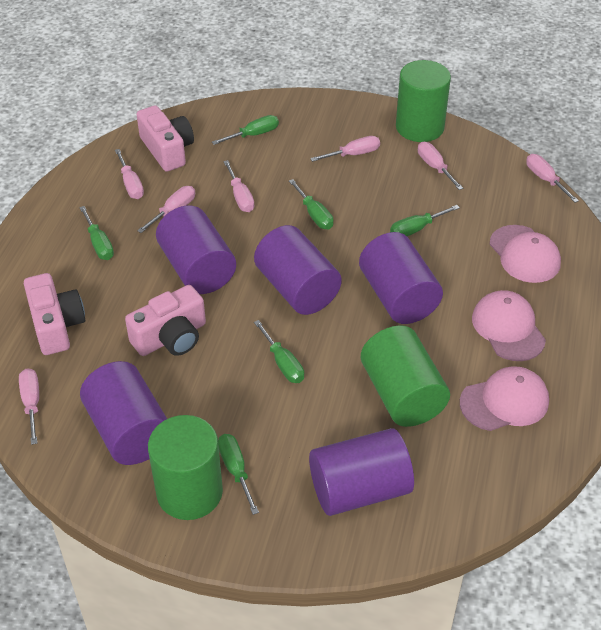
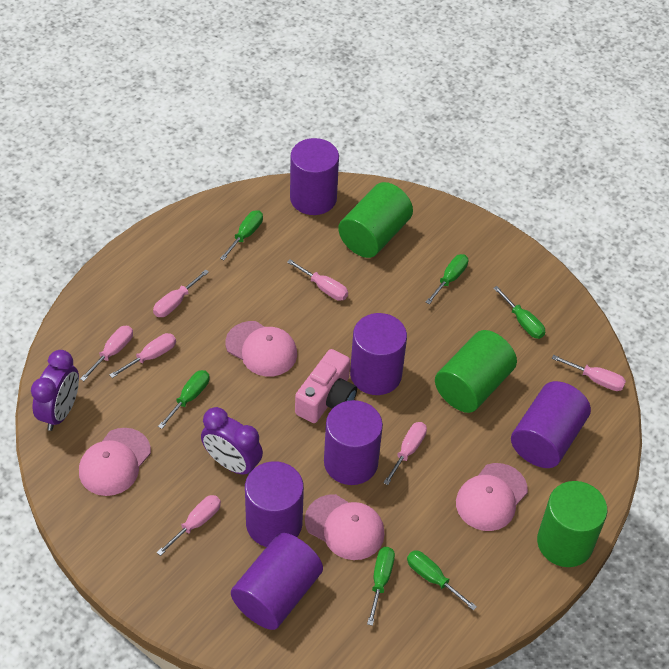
pink camera: [24,273,85,355] [125,285,206,356] [136,105,194,172] = 3 -> [295,349,357,423] = 1
pink cap: [460,366,549,431] [472,290,546,361] [490,225,561,283] = 3 -> [79,428,151,496] [225,321,297,377] [305,494,385,560] [456,463,528,531] = 4
purple clock: none = 0 -> [31,350,79,431] [201,407,263,475] = 2
purple cylinder: [80,361,167,465] [156,205,236,294] [254,225,342,315] [309,428,414,516] [359,232,443,324] = 5 -> [231,533,323,630] [245,461,304,547] [290,138,339,215] [324,400,383,485] [350,313,407,395] [511,381,591,468] = 6

